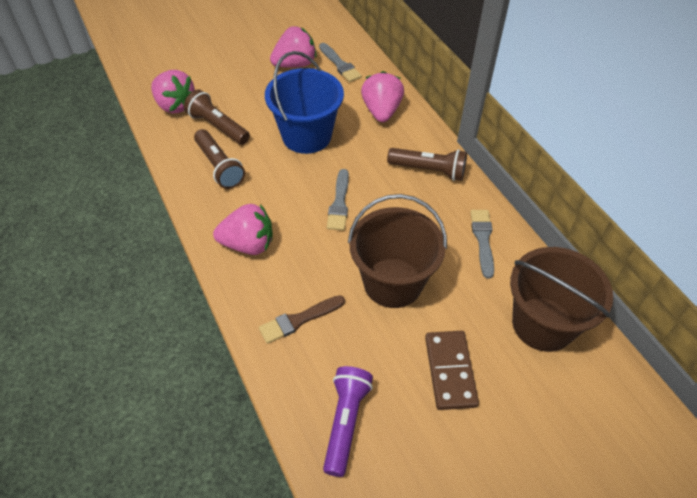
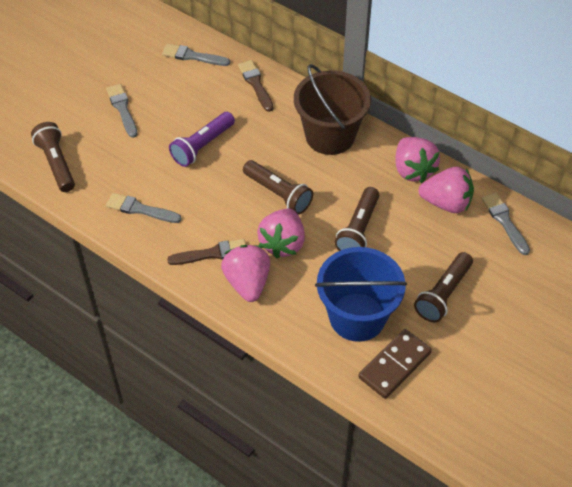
brown brush: [259,295,345,344] = 1 -> [167,239,246,265] [238,60,273,112] = 2
brown bucket: [348,194,447,308] [510,247,613,352] = 2 -> [294,64,371,155] = 1
brown flashlight: [184,89,250,145] [194,129,245,189] [387,148,467,181] = 3 -> [31,122,75,192] [243,160,313,215] [335,187,379,251] [414,252,473,322] = 4
grey brush: [319,43,362,82] [327,169,349,230] [471,210,494,279] = 3 -> [106,84,138,138] [106,193,181,223] [162,44,230,66] [482,192,530,255] = 4

